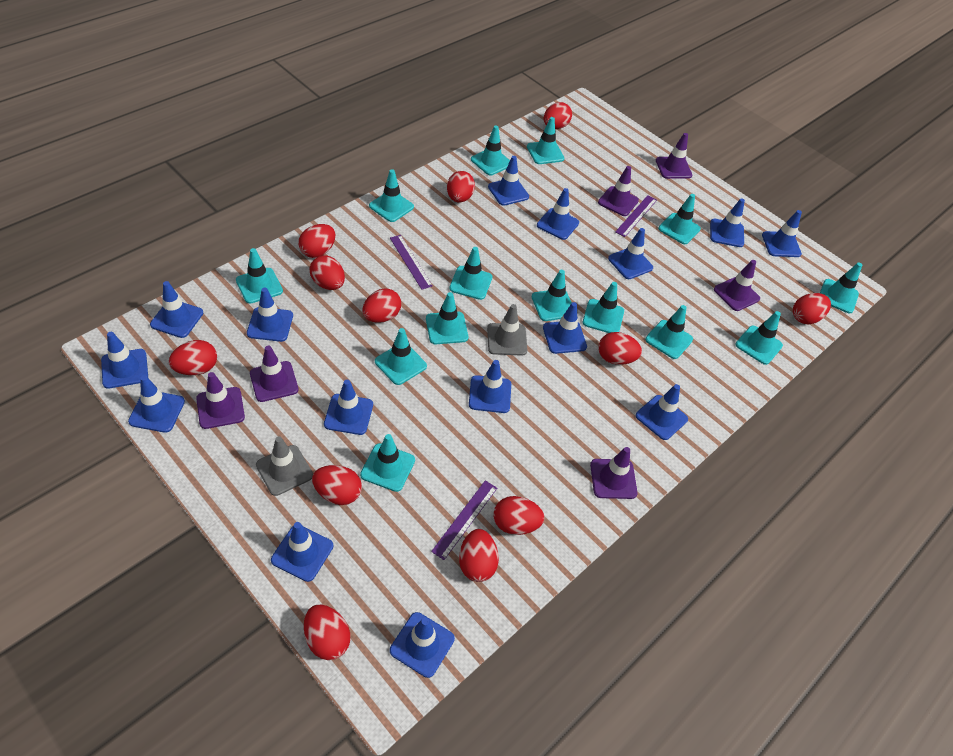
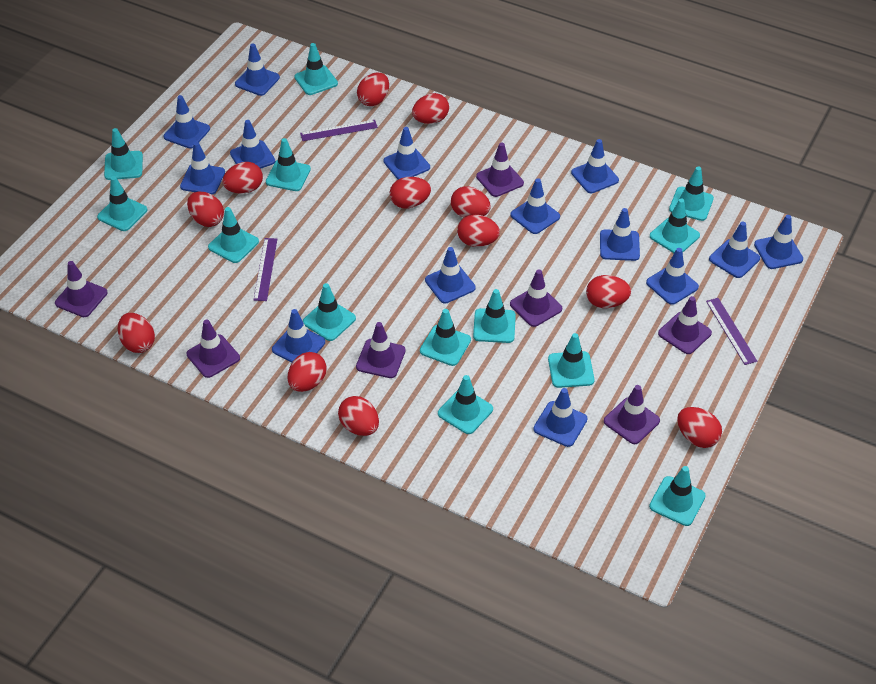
blue traffic cone: [101,332,148,389] [128,375,185,433] [150,281,203,338] [247,288,293,342] [271,522,333,582] [324,380,373,435] [390,612,455,678] [469,360,511,413] [488,156,529,206] [537,188,579,240] [543,302,587,354] [608,228,653,279] [636,384,688,440] [710,198,745,247] [762,210,802,257] = 15 -> [164,95,210,149] [180,142,225,195] [230,120,275,169] [235,43,280,96] [272,309,325,363] [383,127,430,180] [425,247,476,303] [510,178,560,234] [533,388,588,447] [571,139,619,193] [600,208,640,261] [646,248,699,305] [709,222,760,278] [754,215,803,269] = 14
grey traffic cone: [256,436,313,496] [487,304,527,356] = 2 -> none = 0
purple traffic cone: [196,372,245,429] [250,346,299,402] [590,447,638,499] [598,166,639,216] [656,133,692,179] [714,260,760,311] = 6 -> [55,261,107,317] [187,320,240,378] [356,322,406,378] [476,142,524,197] [510,269,562,327] [604,385,660,444] [658,296,712,354] = 7
turquoise traffic cone: [236,248,283,304] [360,434,415,492] [369,169,414,222] [375,328,427,385] [426,292,468,344] [449,247,492,300] [471,125,510,175] [527,117,564,164] [531,270,572,321] [583,282,624,333] [645,305,693,359] [658,194,701,244] [736,311,783,365] [820,262,862,313] = 14 -> [97,176,147,231] [104,128,143,180] [208,207,259,263] [266,138,311,191] [294,43,338,95] [303,283,356,341] [420,309,471,366] [438,375,493,434] [473,289,516,343] [548,333,595,388] [649,466,706,526] [650,198,700,253] [669,166,714,221] = 13

